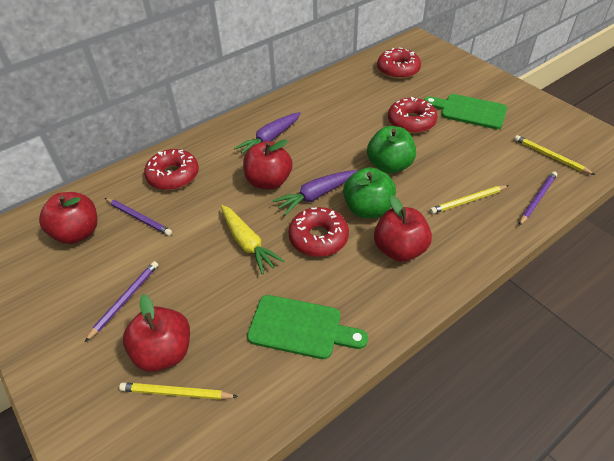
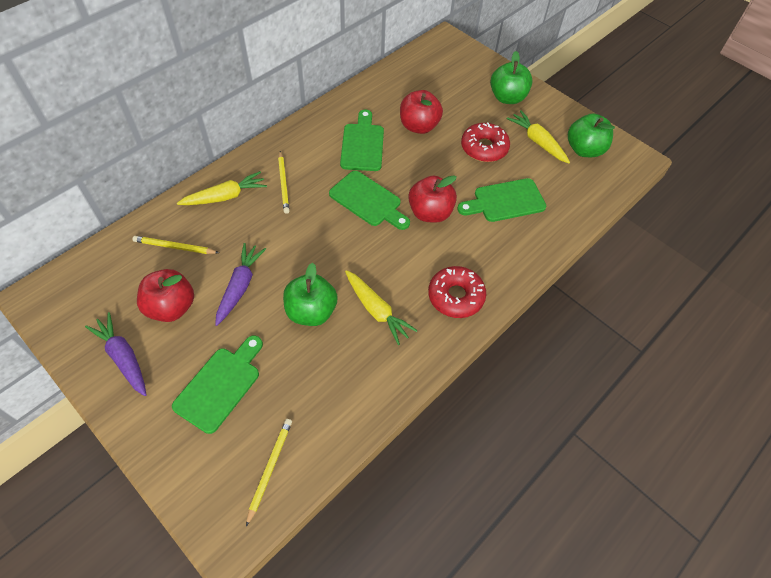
green apple: [343,167,396,218] [367,126,416,174] = 2 -> [283,263,338,326] [490,51,533,104] [568,113,615,157] = 3
green cutting board: [247,295,368,359] [424,94,507,129] = 2 -> [172,335,263,434] [329,171,410,230] [340,109,384,171] [457,178,546,222] = 4
purple pencil: [85,261,158,342] [105,198,172,236] [519,171,557,225] = 3 -> none = 0
red apple: [39,192,97,244] [123,294,190,372] [243,139,292,190] [374,195,432,262] = 4 -> [137,269,194,322] [400,90,443,134] [408,175,457,223] = 3
red donut: [144,149,199,190] [288,207,349,257] [377,48,421,79] [388,97,438,134] = 4 -> [428,266,486,318] [461,123,510,162] = 2
yellow carrot: [221,205,285,275] = 1 -> [177,171,267,205] [345,270,418,345] [507,110,570,163] = 3

